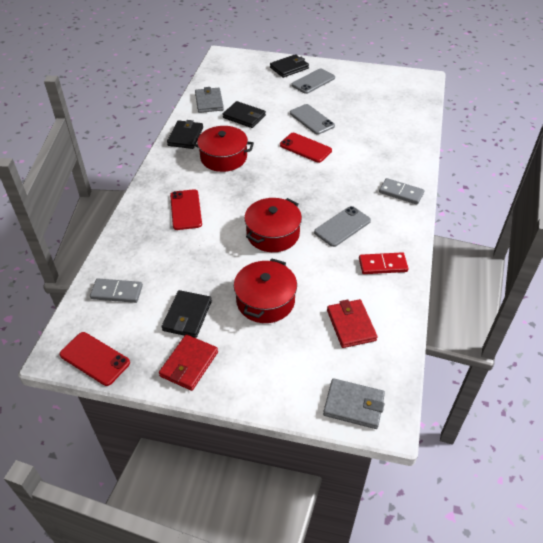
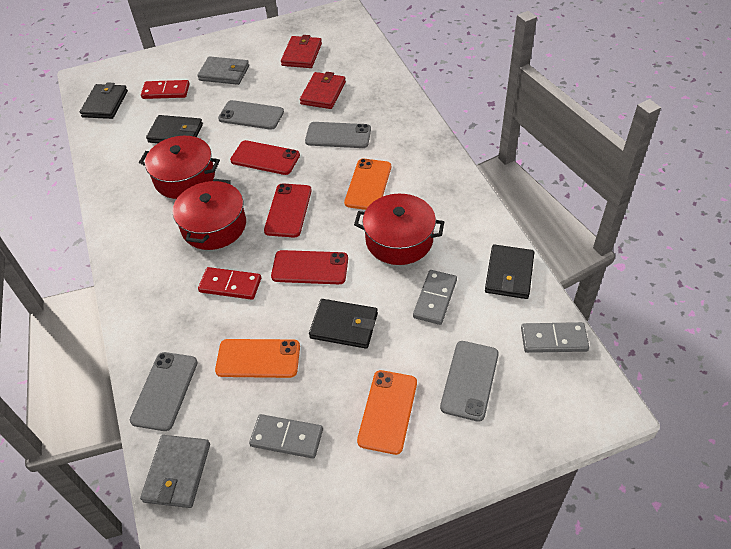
grey domino: [90,279,143,303] [379,178,424,205] = 2 -> [249,414,323,459] [413,270,457,325] [521,322,589,353] = 3
grey phone: [290,104,335,134] [291,68,335,94] [314,206,371,247] = 3 -> [130,352,198,431] [218,100,284,130] [305,122,371,148] [440,341,499,422] = 4
orange phone: none = 0 -> [215,339,300,378] [344,159,391,210] [357,370,417,455] = 3
red domino: [359,252,408,274] = 1 -> [141,80,190,99] [198,267,261,300] = 2

